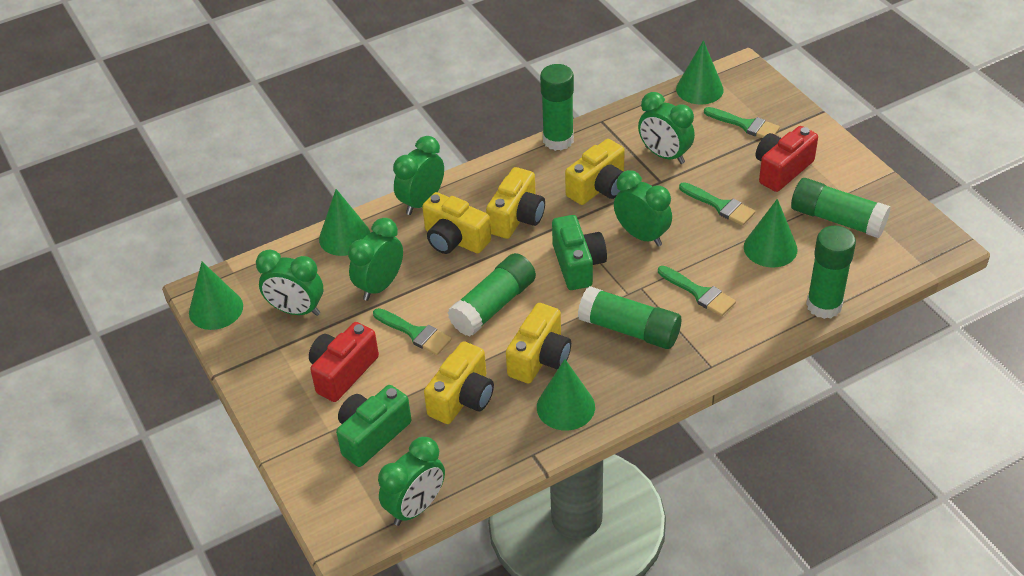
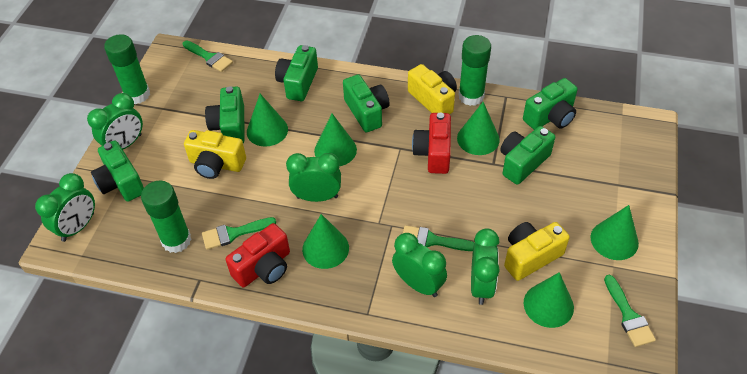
green camera: [336,385,412,467] [552,215,607,290] = 2 -> [91,140,144,202] [205,86,244,143] [275,45,318,101] [343,74,390,132] [500,126,555,185] [523,78,578,130] = 6
green clock: [256,249,323,316] [348,218,403,301] [378,437,445,526] [393,136,444,215] [614,170,672,246] [638,92,695,164] = 6 -> [35,173,95,242] [87,93,143,149] [286,153,341,202] [392,233,447,297] [471,228,500,305] = 5
green cone: [189,262,243,330] [319,189,370,256] [537,359,595,430] [676,40,724,105] [744,199,798,268] = 5 -> [247,94,288,147] [302,214,349,269] [314,114,357,166] [457,102,500,155] [524,272,574,328] [591,205,639,260] = 6
green glue stick: [447,253,536,336] [540,64,574,151] [578,286,681,349] [791,178,891,238] [806,226,856,319] = 5 -> [104,34,150,104] [141,180,192,253] [458,35,491,106] = 3
yellow camera: [422,192,491,254] [424,341,494,424] [486,167,545,239] [506,303,571,384] [565,139,625,205] = 5 -> [184,130,246,179] [408,64,457,114] [504,222,570,281] = 3

